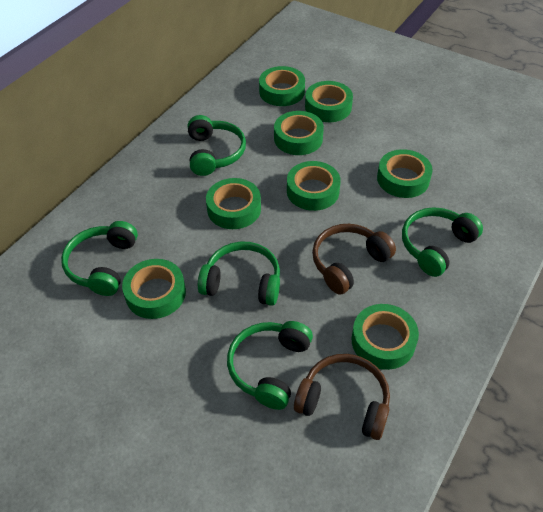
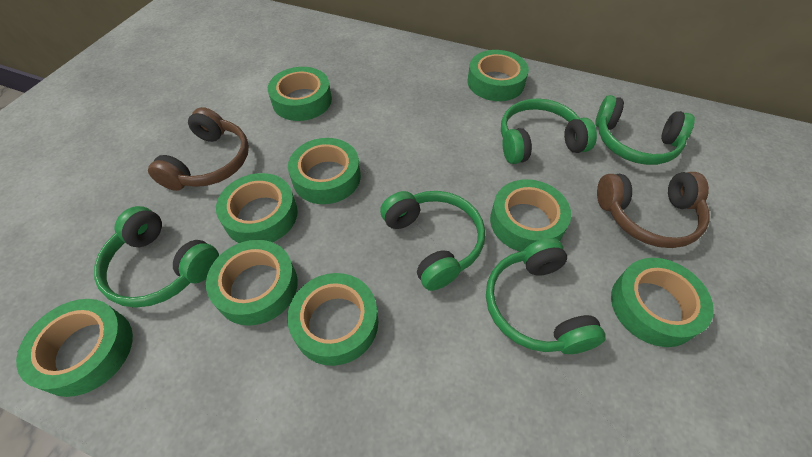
green tape: [122,259,186,319] [206,178,261,229] [259,66,305,106] [274,111,324,155] [287,161,341,211] [305,81,353,122] [352,304,419,370] [377,149,432,198] = 8 -> [16,299,133,397] [206,240,298,326] [216,173,298,243] [268,67,332,121] [287,273,378,366] [288,138,361,204] [468,50,529,101] [490,179,571,251] [611,258,714,347] = 9

